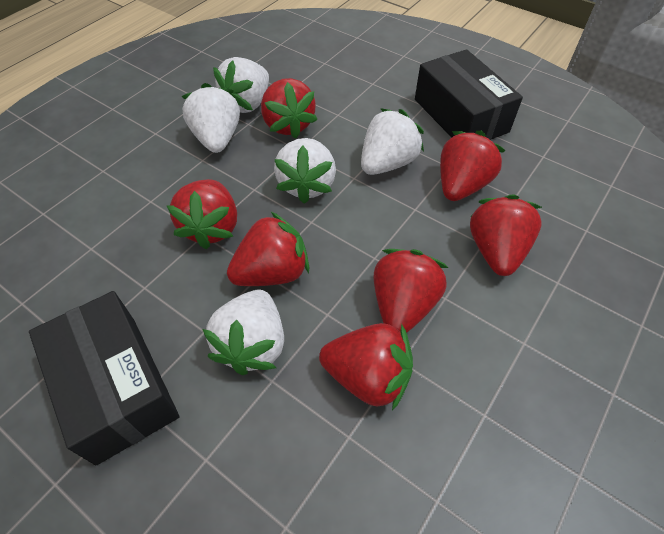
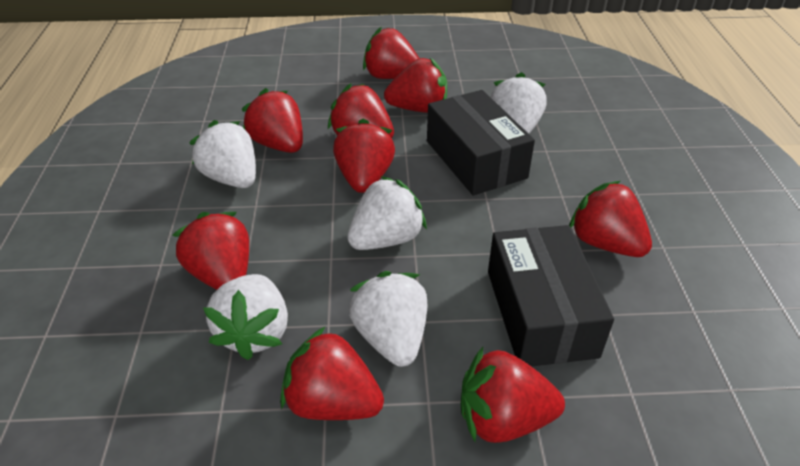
red strawberry: [167,179,237,249] [227,211,309,286] [261,78,318,139] [319,323,413,411] [374,249,448,333] [440,131,505,201] [470,194,542,276] = 7 -> [173,212,249,290] [242,88,303,153] [280,326,384,420] [328,83,394,138] [333,119,395,193] [363,26,419,79] [384,58,447,113] [461,347,565,443] [569,181,652,257] = 9

